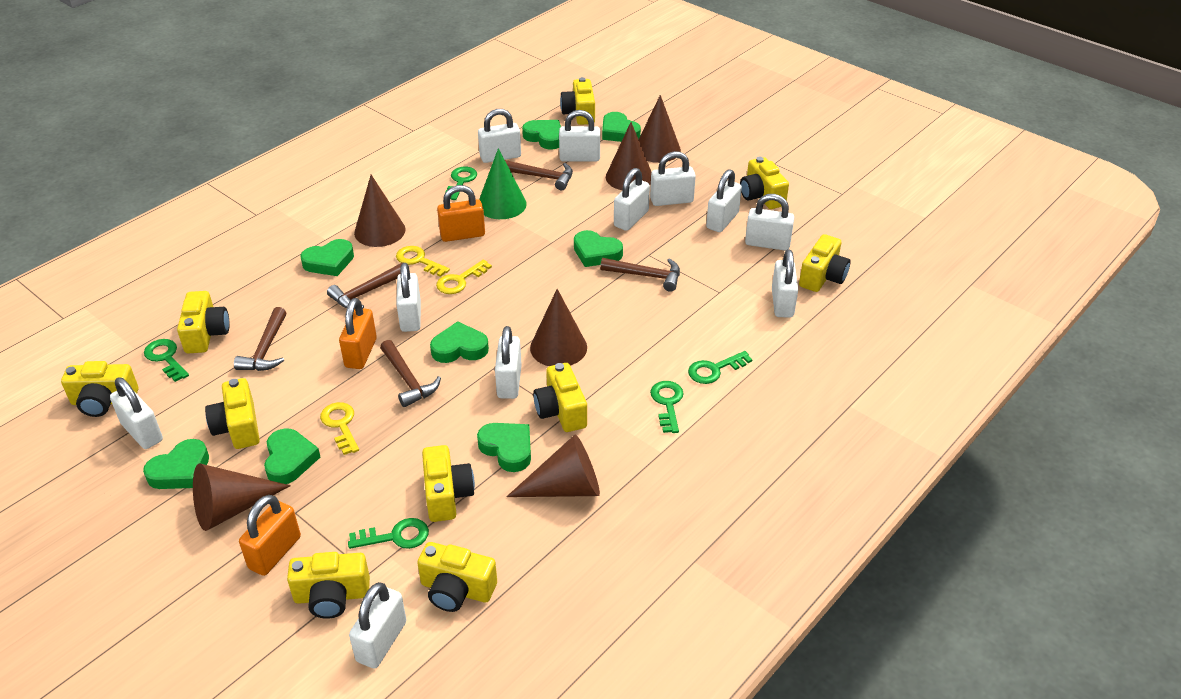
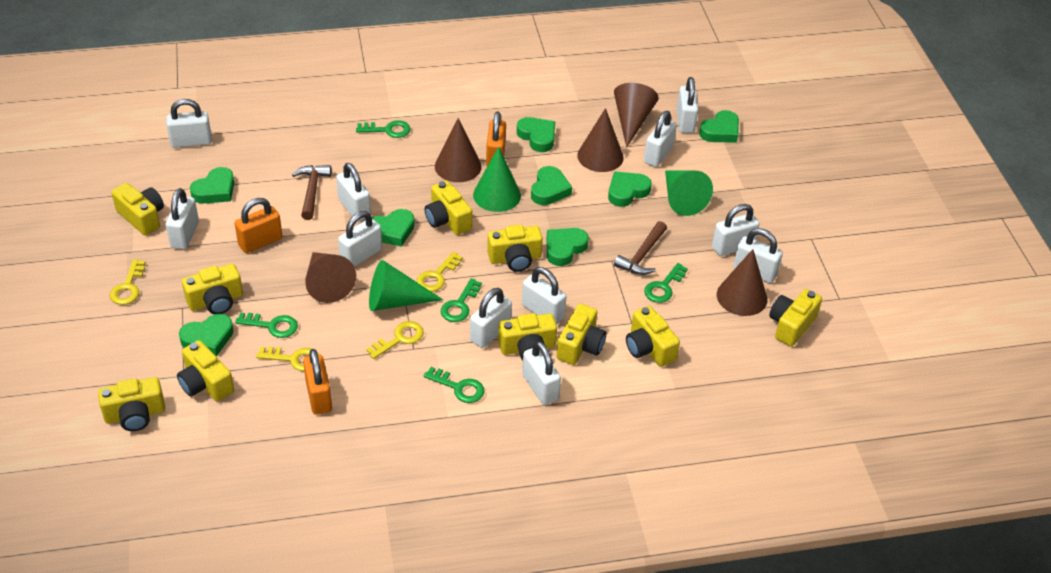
brown cone: [193,463,291,531] [354,175,406,247] [506,434,600,497] [530,289,587,366] [606,122,651,190] [639,95,681,163] = 6 -> [305,252,356,303] [435,118,482,182] [577,108,624,172] [614,83,659,147] [717,249,767,316] = 5
brown hammer: [234,307,287,371] [327,263,402,309] [380,340,441,407] [505,160,573,190] [600,258,680,292] = 5 -> [292,165,332,220] [614,221,667,275] = 2
green cone: [479,148,527,219] = 1 -> [369,260,443,311] [473,147,521,212] [665,170,713,216] = 3
yellow key: [320,402,359,455] [396,246,450,277] [436,259,492,294] = 3 -> [110,259,146,305] [256,346,319,371] [366,321,424,359] [416,252,463,292] = 4

